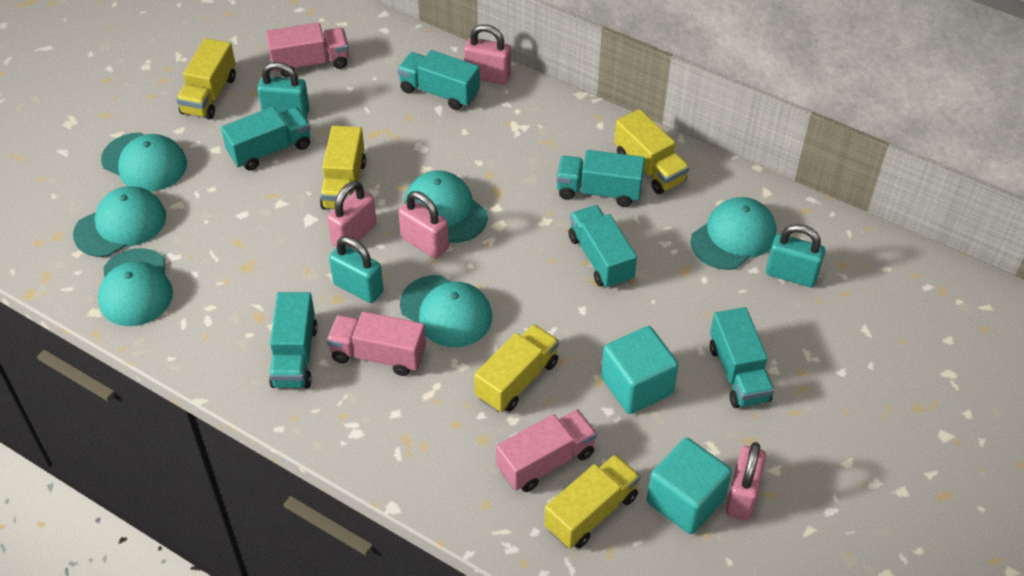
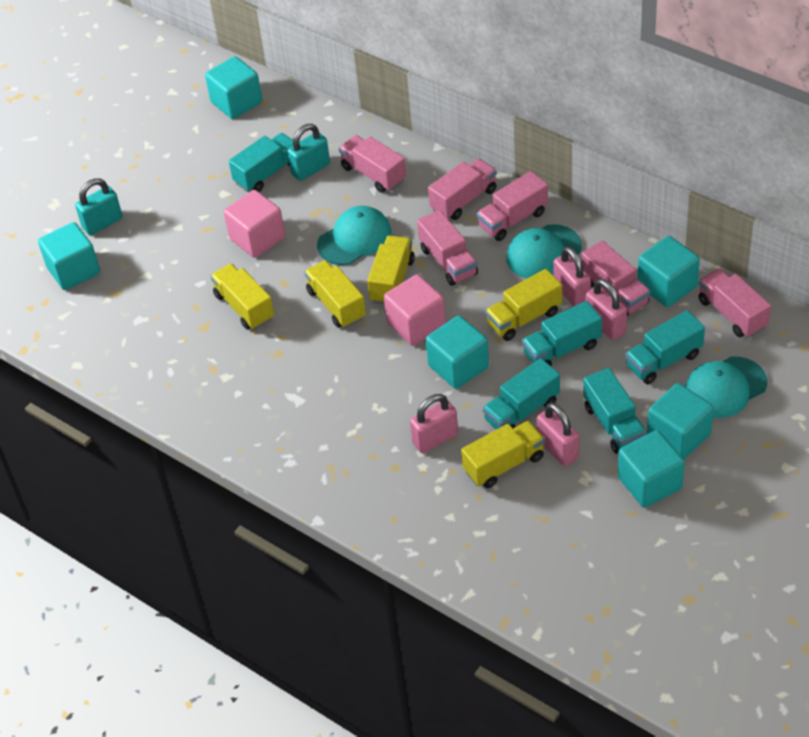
pink cube: none = 0 -> [224,190,285,258] [384,274,446,346] = 2
pink truck: [266,23,349,77] [327,311,426,376] [496,409,597,492] = 3 -> [339,135,406,193] [417,210,478,286] [428,159,497,220] [477,171,548,241] [581,240,650,316] [699,269,771,338] = 6
turquoise cap: [73,186,166,257] [98,248,173,326] [101,133,187,192] [400,275,492,347] [404,170,488,243] [691,197,777,270] = 6 -> [317,206,391,265] [506,224,582,279] [685,357,767,418] = 3
turquoise cube: [601,326,679,414] [647,438,732,534] = 2 -> [38,222,100,290] [205,56,262,119] [426,315,489,389] [618,430,685,508] [638,236,700,307] [647,383,714,459] = 6
turquoise padlock: [257,62,310,118] [329,236,384,303] [766,224,825,287] = 3 -> [75,178,122,235] [287,124,330,181] = 2
turquoise truck: [221,107,311,171] [269,292,318,388] [397,50,480,110] [556,150,645,207] [568,205,637,289] [710,307,774,408] = 6 -> [229,133,293,192] [483,358,560,430] [522,301,602,366] [583,368,646,454] [625,310,705,384] = 5

